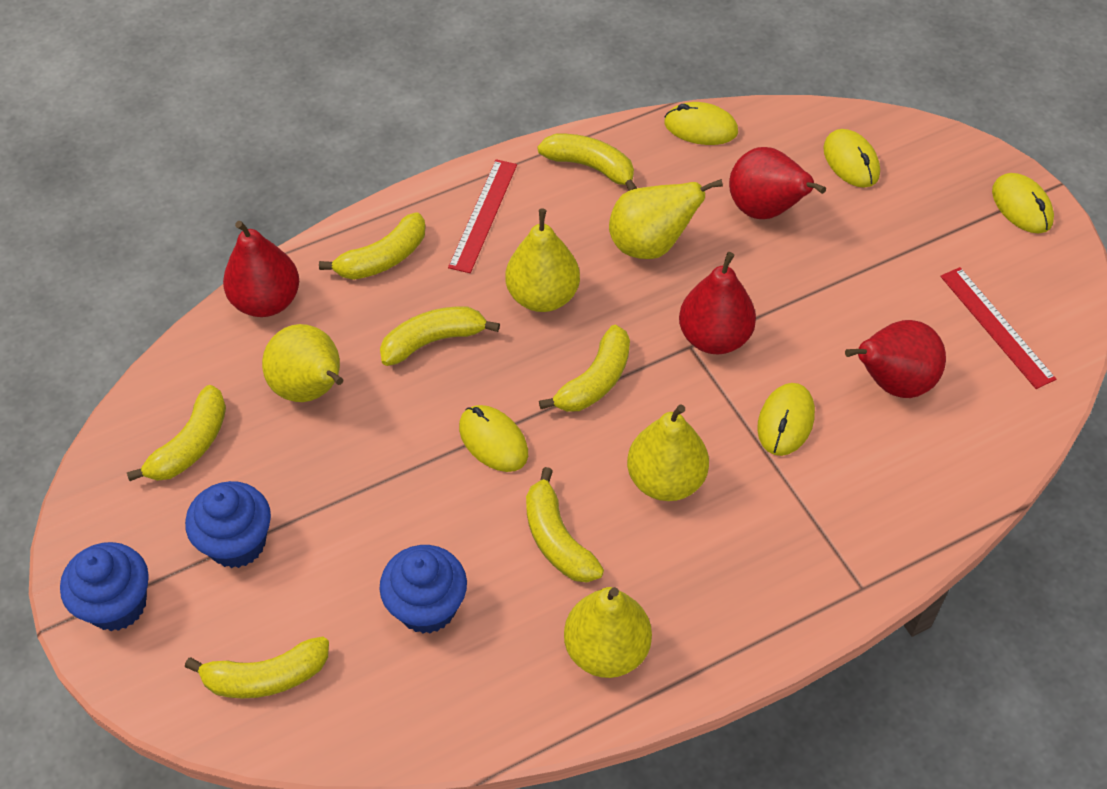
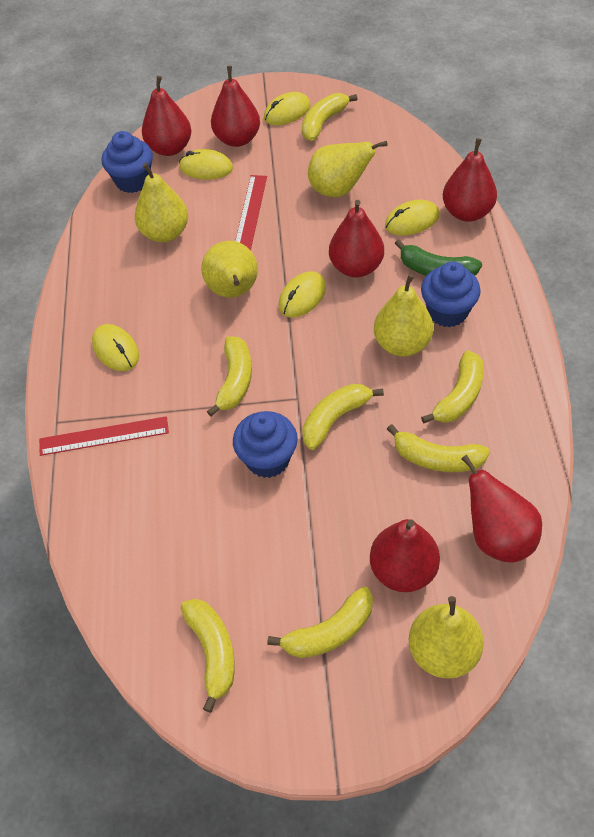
green banana: none = 0 -> [395,239,482,276] = 1
red pear: [223,221,299,317] [679,252,756,354] [729,147,826,219] [845,320,946,398] = 4 -> [142,76,192,156] [211,66,260,147] [329,200,384,277] [370,519,440,592] [443,138,497,222] [461,455,542,563] = 6

